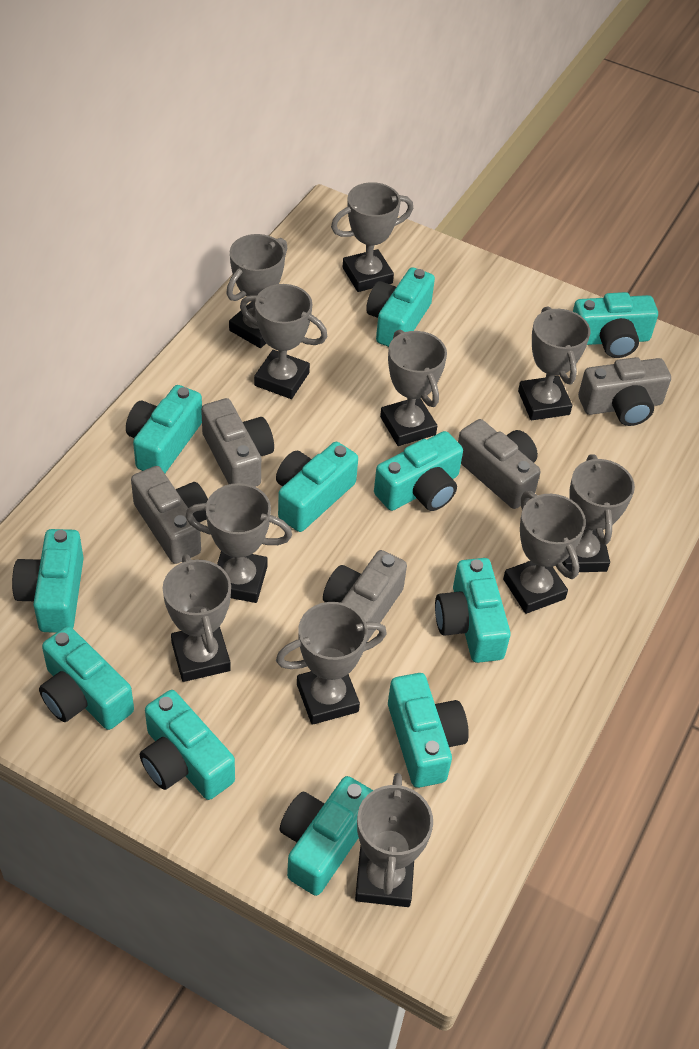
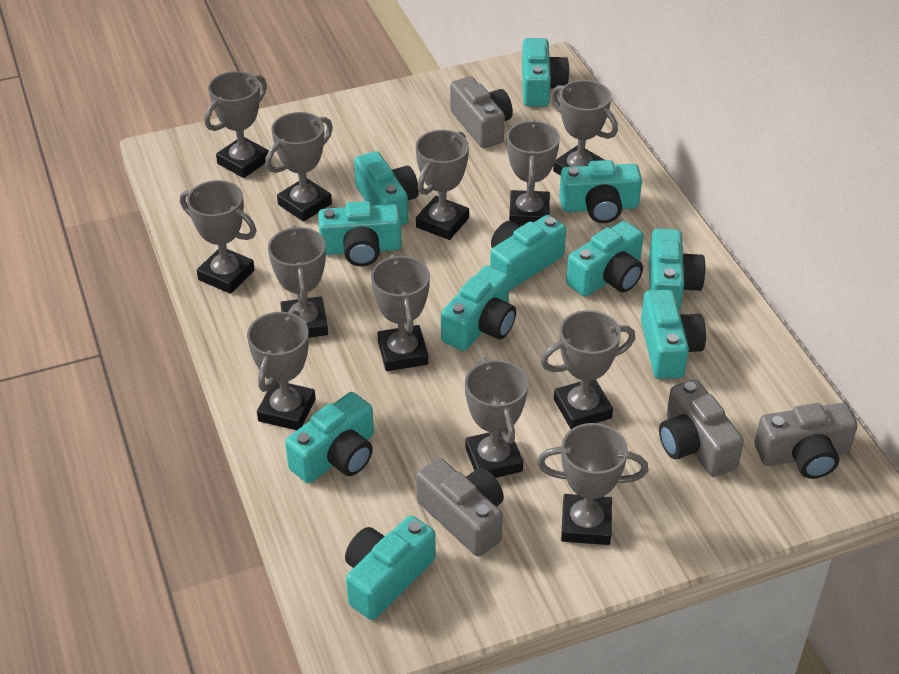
grey camera: [131,466,208,564] [201,398,274,487] [323,550,407,642] [458,419,540,509] [578,357,671,426] = 5 -> [416,458,504,557] [450,77,513,148] [659,379,744,477] [755,403,858,479] = 4
grey trophy: [163,554,231,682] [185,483,292,603] [226,234,287,348] [240,284,328,399] [276,602,387,725] [331,182,413,292] [355,773,433,907] [380,329,447,446] [503,491,586,614] [518,306,590,420] [562,454,635,572] = 11 -> [180,180,256,294] [204,71,269,178] [247,310,316,430] [265,112,333,222] [268,225,328,338] [371,254,430,371] [416,130,469,240] [465,357,528,478] [507,120,560,226] [537,423,648,545] [541,310,635,429] [551,80,618,175] = 12

